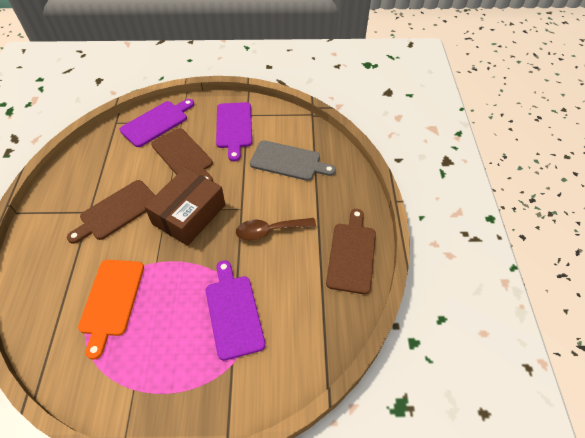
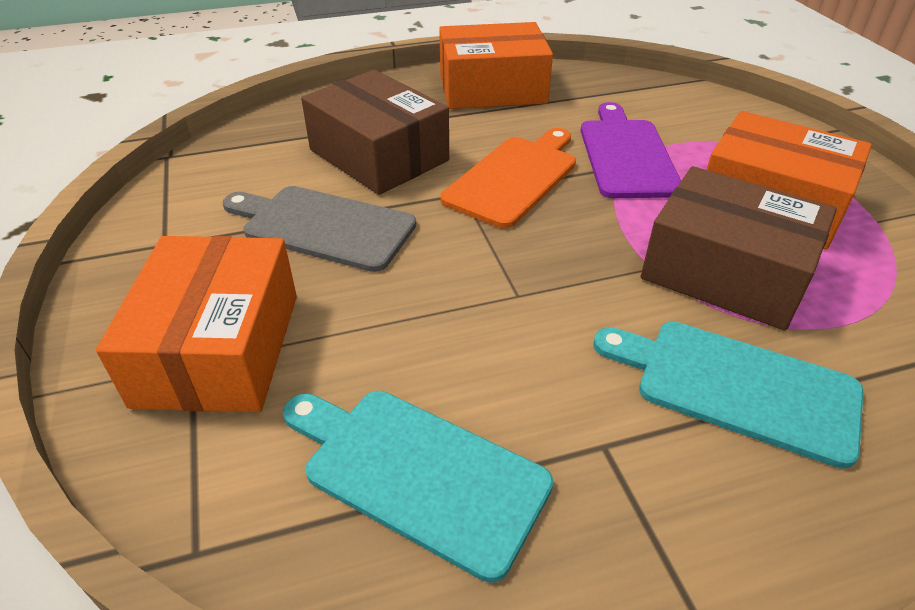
brown box: [144,167,225,246] = 1 -> [301,70,449,195] [641,166,837,331] = 2
brown cutting board: [67,180,155,244] [151,128,213,182] [326,209,376,294] = 3 -> none = 0
brown spoon: [236,218,316,241] = 1 -> none = 0
orange box: none = 0 -> [96,236,297,412] [439,22,553,109] [707,111,872,250] = 3
purple cutting board: [120,99,194,147] [206,260,266,361] [216,102,252,161] = 3 -> [581,102,681,198] = 1
turquoise cutting board: none = 0 -> [283,391,553,583] [593,322,863,469] = 2

